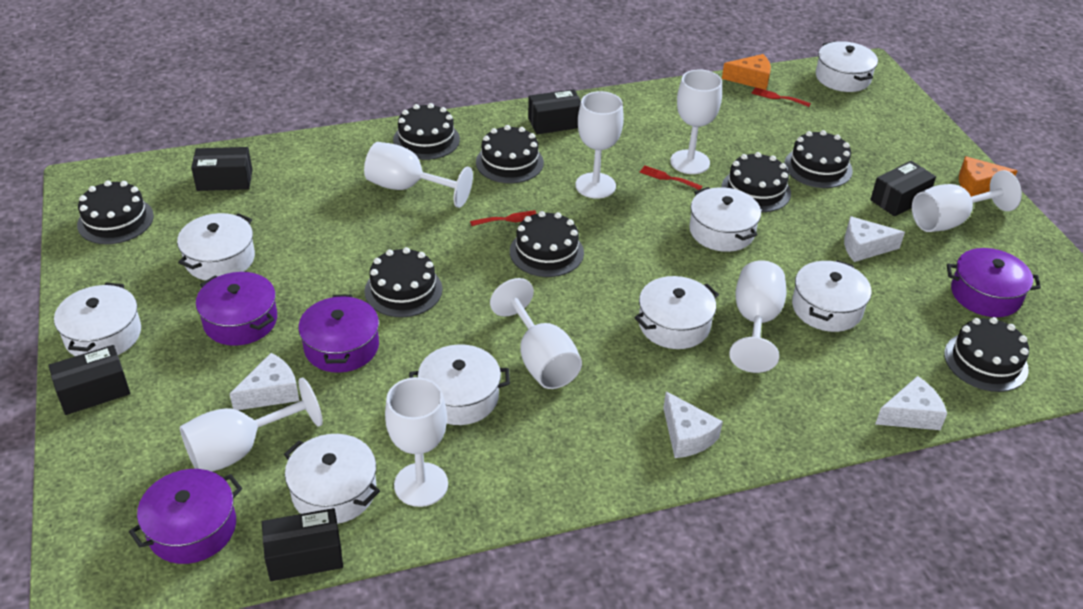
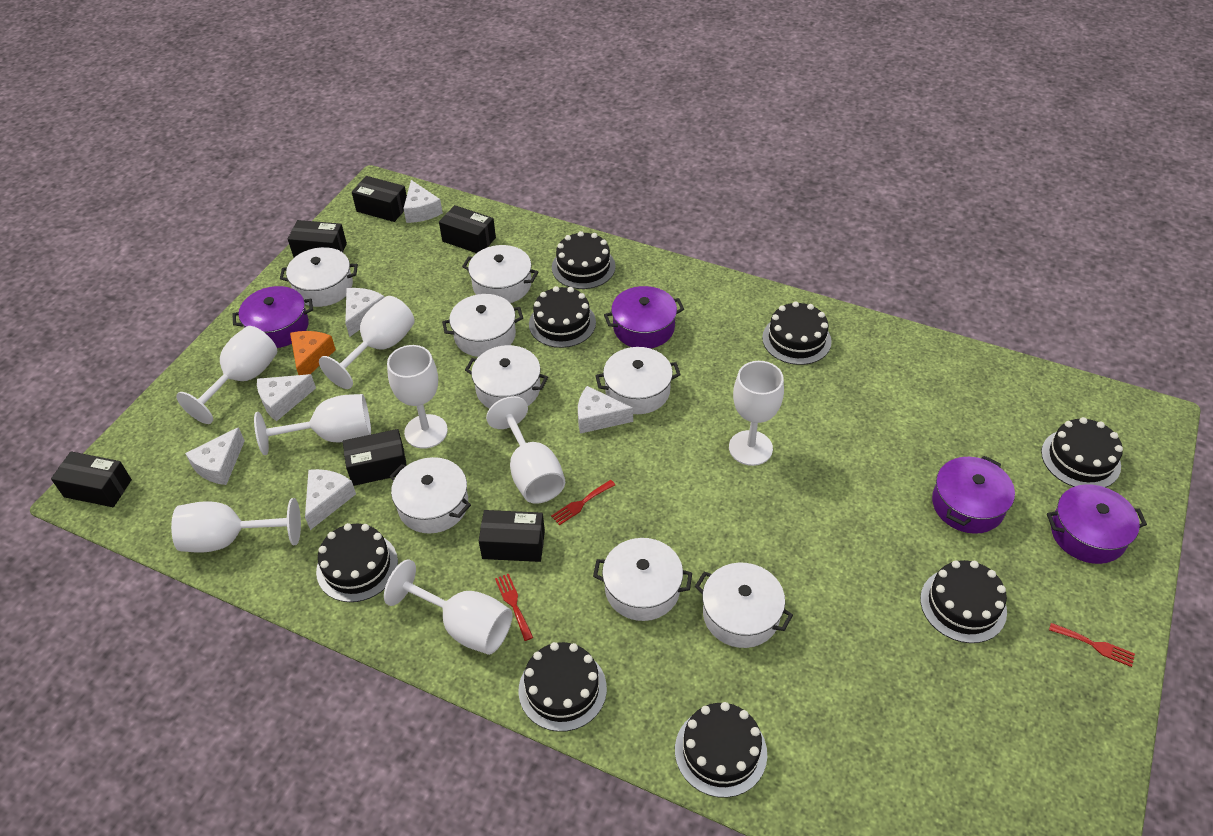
black box: [48,345,130,415] [191,147,252,191] [262,508,343,581] [528,89,581,134] [870,161,936,217] = 5 -> [51,451,132,507] [288,220,347,258] [343,429,407,486] [352,176,407,222] [439,205,496,253] [479,510,545,562] = 6
orange cheese: [722,54,771,90] [959,156,1017,197] = 2 -> [290,331,336,375] = 1
white cheese: [230,353,299,410] [663,391,723,458] [844,216,905,262] [875,376,947,430] = 4 -> [185,427,245,485] [257,374,316,421] [305,469,356,530] [345,288,385,337] [403,180,443,223] [578,386,633,434] = 6

